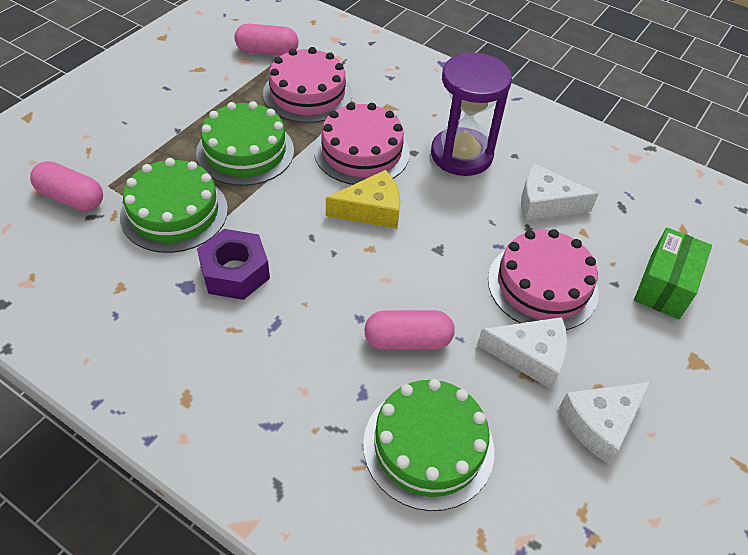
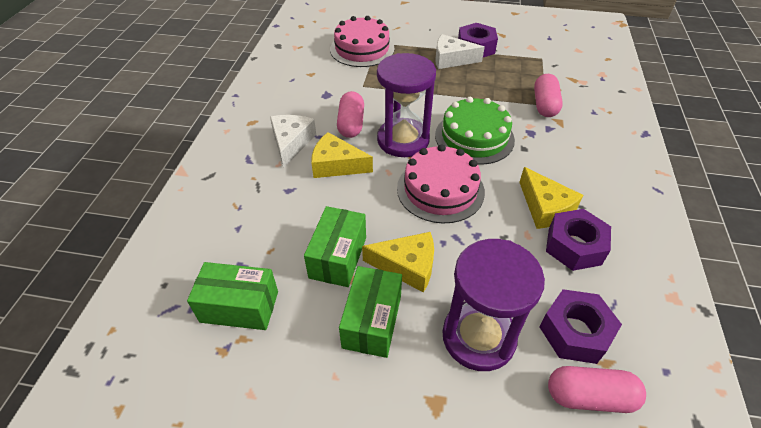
green box: [634,228,712,319] = 1 -> [187,262,278,330] [304,206,366,287] [339,266,402,358] = 3
green cake: [120,158,228,253] [196,101,294,186] [363,379,494,511] = 3 -> [435,97,515,165] = 1
pink cake: [263,47,352,123] [314,103,410,185] [488,229,599,330] = 3 -> [330,16,394,67] [397,144,485,223] = 2
purple hourglass: [431,52,512,176] = 1 -> [377,53,436,157] [442,239,545,371] = 2
purple nut: [197,229,270,300] = 1 -> [458,23,498,57] [540,289,622,364] [546,209,611,271] = 3
white cheese: [477,317,568,389] [521,164,598,220] [559,382,651,464] = 3 -> [270,115,316,168] [435,34,485,69] = 2
yellow cheese: [326,170,400,229] = 1 -> [311,132,373,178] [362,232,434,293] [519,167,583,229] = 3

